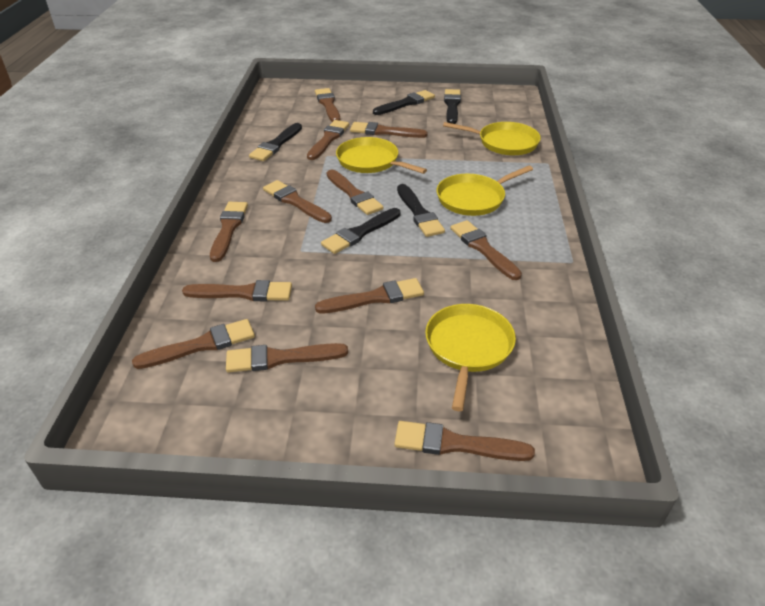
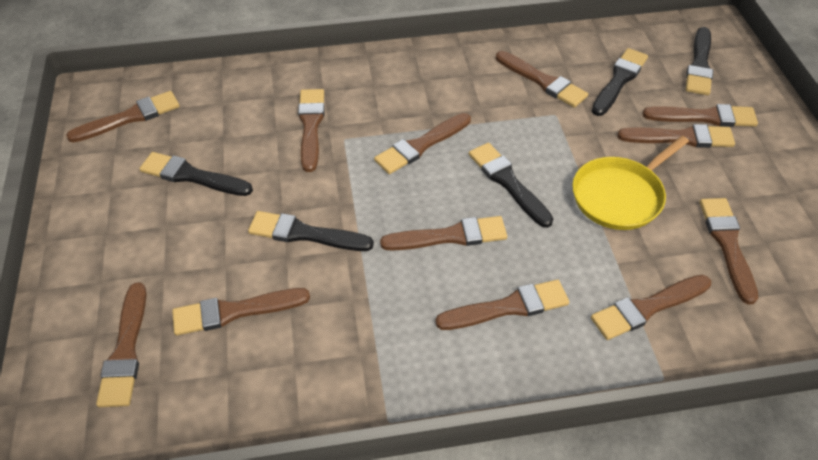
yellow pan: [336,137,427,174] [425,304,516,411] [437,165,533,216] [443,122,541,155] = 4 -> [572,136,689,230] = 1

